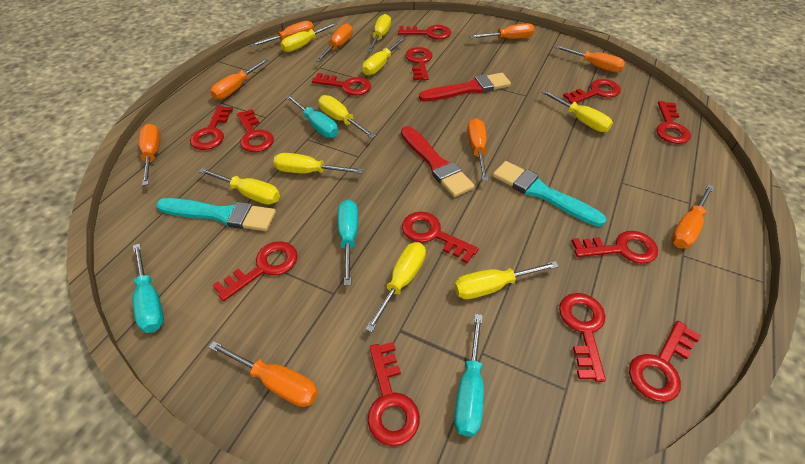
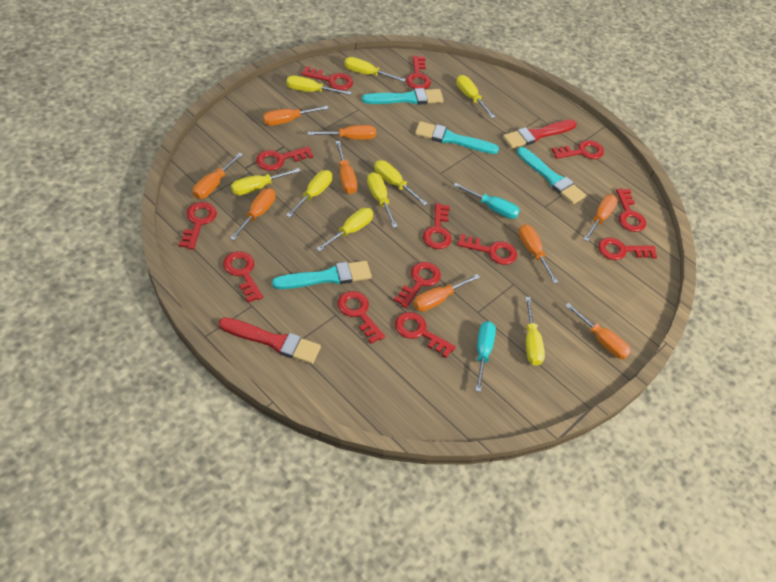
turquoise brush: [156,198,276,231] [493,161,607,227] = 2 -> [272,261,372,289] [362,88,444,104] [415,121,499,154] [517,147,586,204] = 4
turquoise screwdriver: [132,243,164,333] [286,95,338,138] [338,199,358,285] [454,314,484,437] = 4 -> [453,183,520,219] [475,321,496,392] = 2

